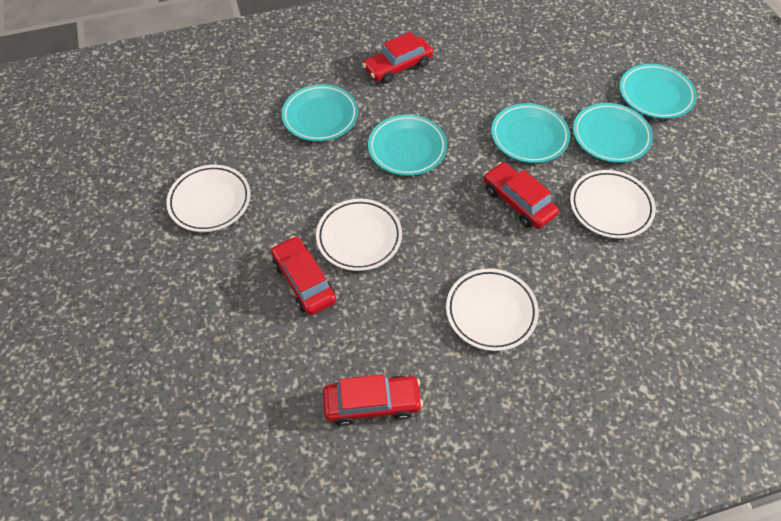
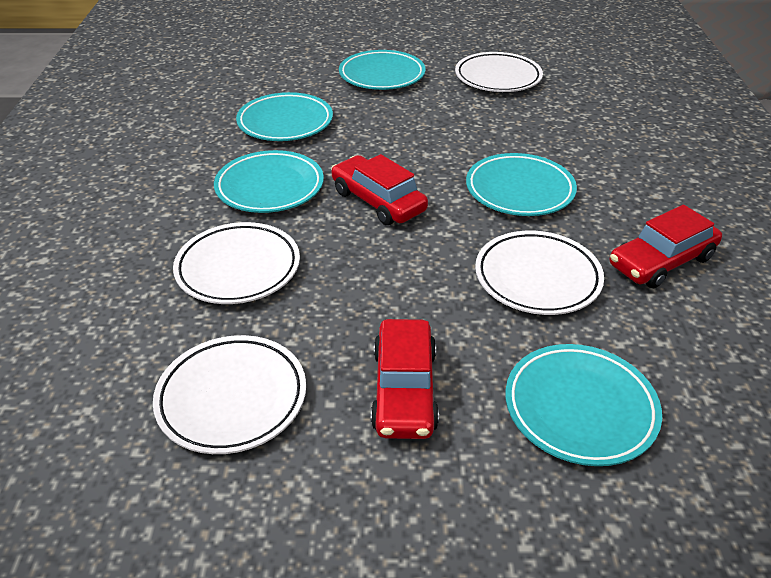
red car: [271,236,336,315] [323,375,423,426] [362,32,433,84] [484,162,559,229] = 4 -> [331,154,428,225] [371,319,439,439] [610,205,722,289] = 3

